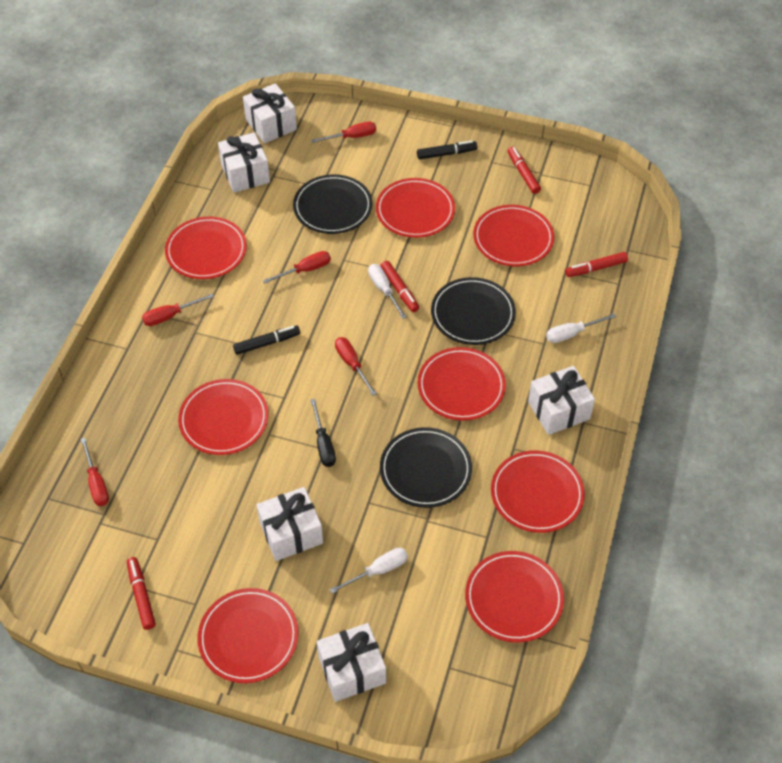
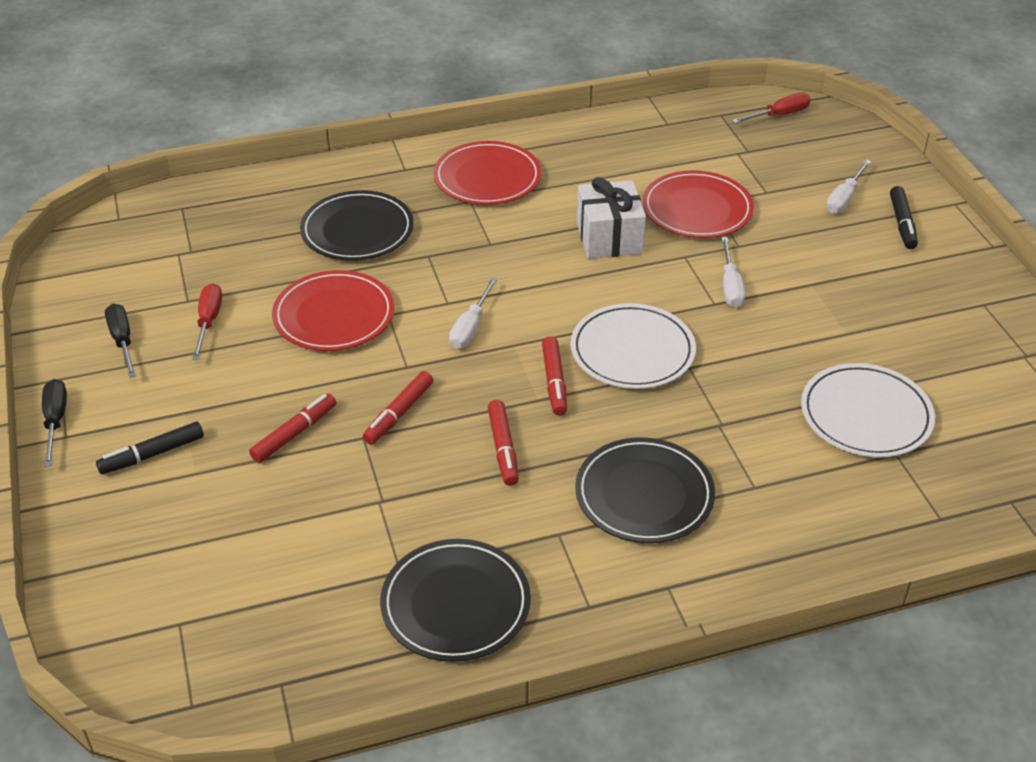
black screwdriver: [311,399,336,467] = 1 -> [42,379,67,467] [105,304,136,378] = 2
red plate: [165,217,247,279] [178,379,269,455] [197,588,299,683] [376,178,455,238] [418,347,506,421] [465,551,564,643] [473,205,554,266] [491,450,585,533] = 8 -> [272,270,394,351] [433,141,542,205] [642,170,754,238] = 3
red screwdriver: [81,438,109,506] [142,294,214,326] [263,251,331,284] [311,122,376,143] [335,337,377,396] = 5 -> [192,283,222,360] [732,93,811,123] = 2
white gift: [218,133,270,193] [243,83,297,143] [257,487,323,561] [317,623,386,702] [528,366,595,435] = 5 -> [577,177,646,259] = 1
white plate: none = 0 -> [571,303,696,389] [801,363,935,458] = 2

